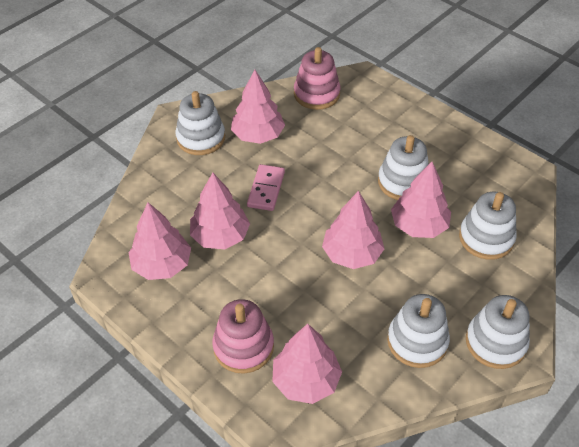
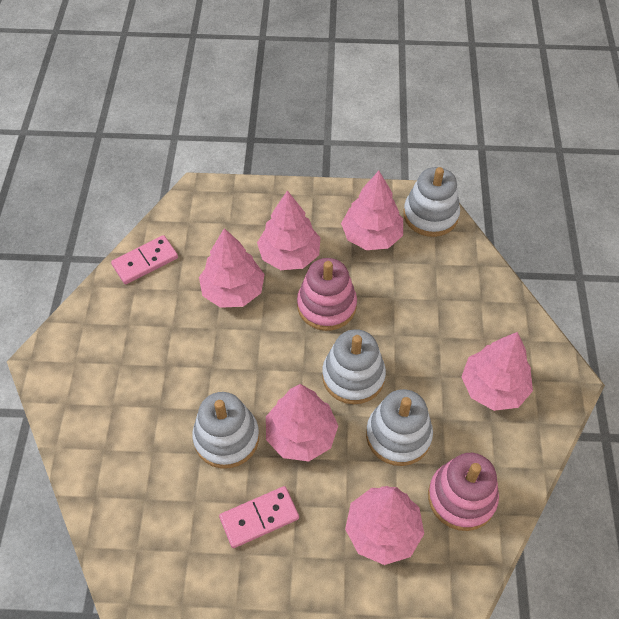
pink domino: [247,164,285,211] = 1 -> [111,235,178,284] [219,486,299,548] = 2
white stacking toy: [175,91,225,155] [378,135,429,200] [387,294,450,368] [459,192,517,260] [466,295,530,369] = 5 -> [192,392,259,468] [322,329,386,404] [366,389,433,466] [403,167,460,237] = 4

